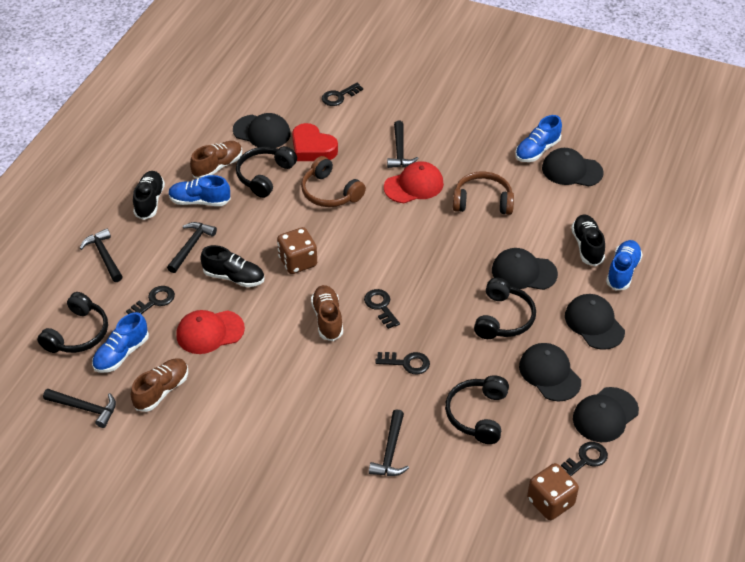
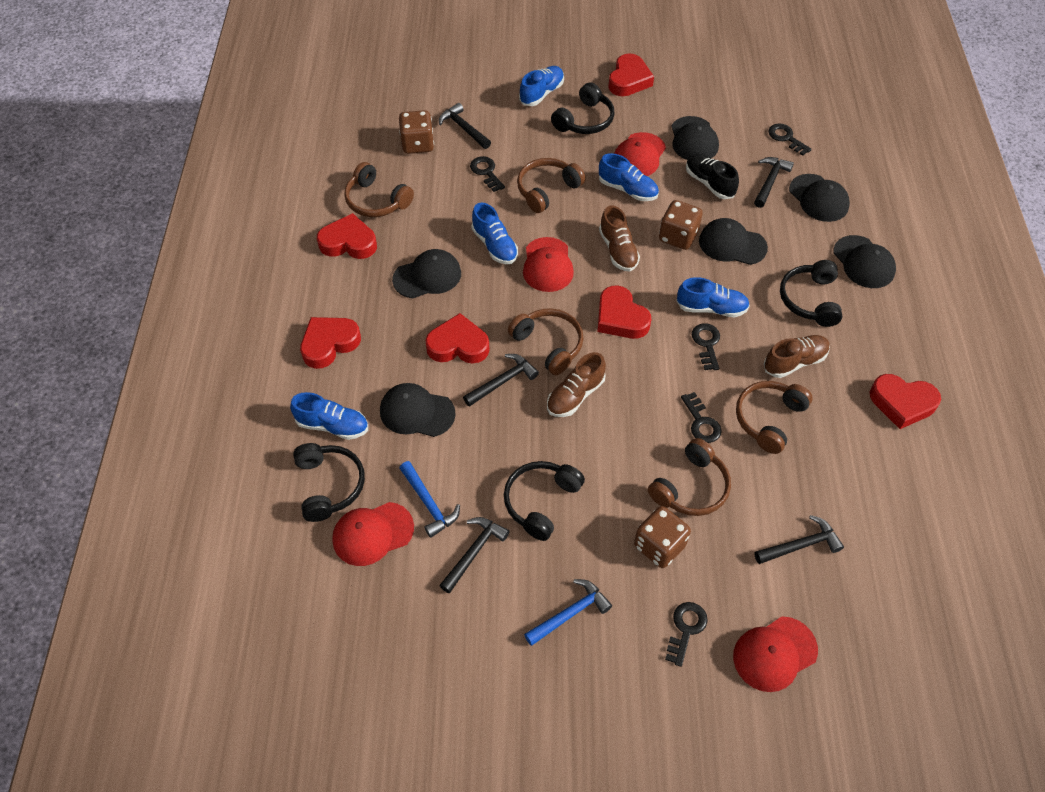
black shoe: [133,171,165,220] [200,245,264,287] [571,215,605,266] = 3 -> [686,153,739,199] = 1
blue hammer: none = 0 -> [399,461,460,538] [524,579,612,646] = 2
blue shoe: [92,312,149,373] [168,175,231,206] [515,115,562,162] [606,240,643,291] = 4 -> [290,392,368,440] [472,203,518,264] [519,66,564,106] [599,153,659,201] [676,277,750,317] = 5
brown dice: [277,227,317,274] [527,463,579,520] = 2 -> [399,110,434,154] [634,506,691,568] [659,200,703,250] = 3
brown headphones: [301,156,366,207] [453,171,514,215] = 2 -> [344,162,414,217] [508,308,584,375] [517,158,586,213] [648,438,731,516] [736,381,813,454] = 5
red cap: [176,310,245,354] [384,161,444,203] = 2 -> [332,502,414,566] [523,237,574,292] [614,132,666,176] [733,616,818,692] = 4
red heart: [292,123,338,161] = 1 -> [300,317,361,369] [317,213,377,259] [425,313,489,363] [597,286,651,339] [608,53,654,96] [869,374,941,429] = 6

